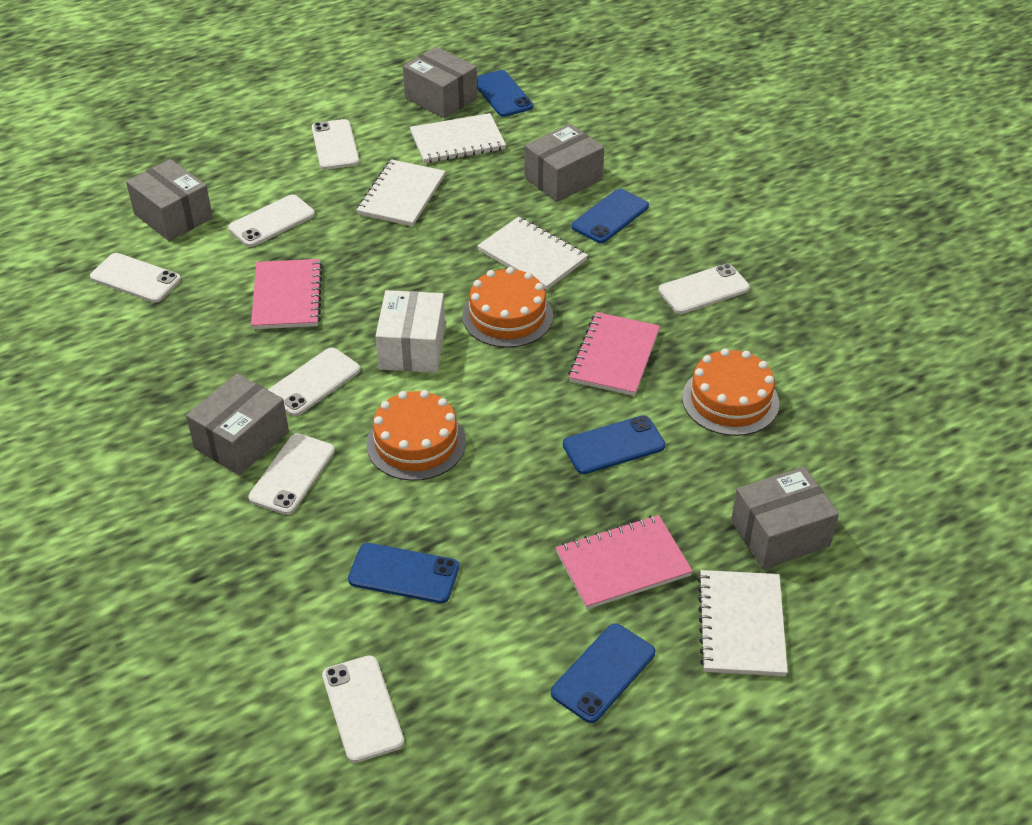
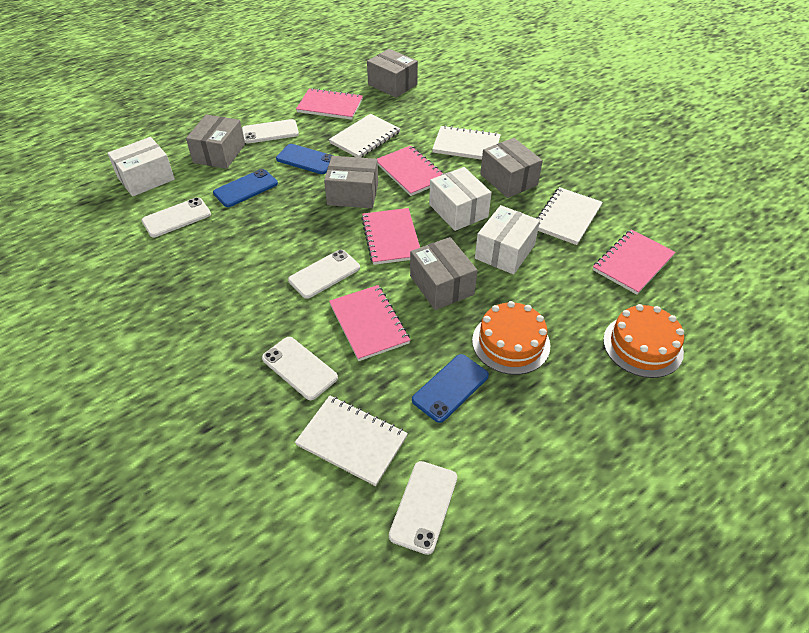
blue phone: [348,543,459,603] [477,70,534,117] [551,623,655,723] [563,415,665,474] [572,189,649,243] = 5 -> [213,169,278,207] [276,144,334,174] [412,354,489,423] = 3
orange cake: [366,390,466,481] [462,267,553,348] [682,348,779,436] = 3 -> [472,301,550,375] [603,304,684,378] = 2
pink notebook: [251,259,323,329] [556,515,693,609] [568,312,660,396] = 3 -> [296,88,363,120] [329,285,410,361] [361,208,420,265] [377,145,444,196] [593,229,676,295] = 5
white box: [375,290,445,373] = 1 -> [107,137,175,197] [429,167,492,231] [475,205,540,275] = 3
white phone: [90,253,181,303] [228,194,315,247] [248,434,335,515] [268,348,360,416] [312,119,359,169] [322,655,404,763] [658,263,750,314] = 7 -> [142,197,211,237] [242,119,299,144] [262,337,338,400] [288,250,360,299] [389,461,457,555] = 5

